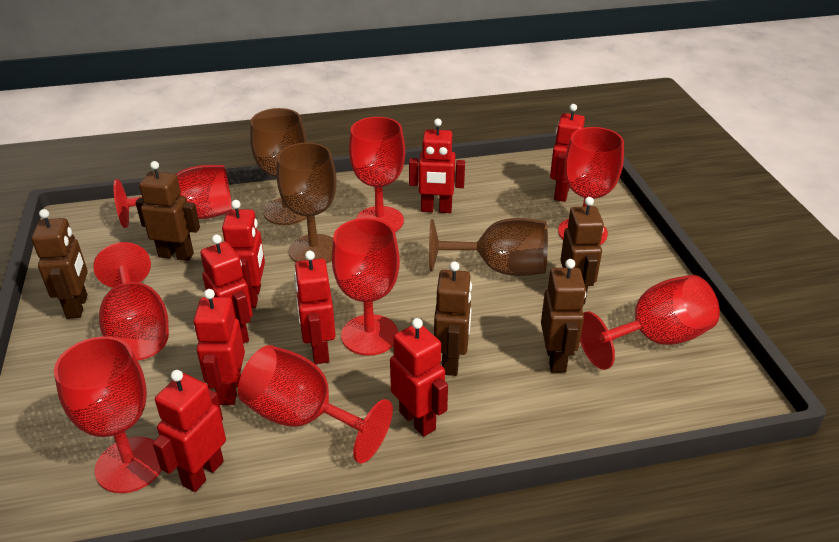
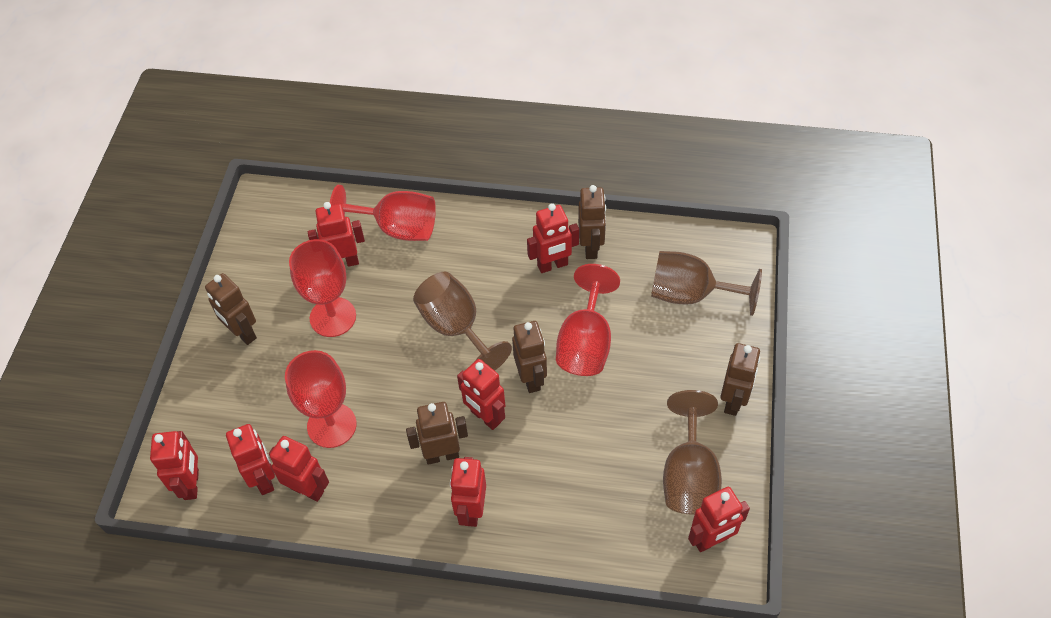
red goblet: [54,336,162,493] [93,242,169,360] [113,165,232,228] [238,345,393,464] [332,218,400,356] [349,117,405,232] [558,127,624,245] [580,275,720,370] = 8 -> [285,350,357,448] [289,239,356,337] [330,185,436,241] [556,264,620,376] = 4

